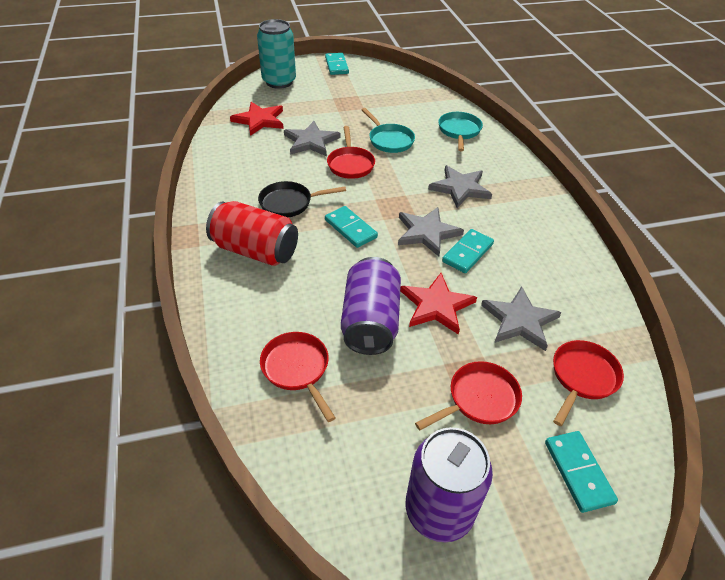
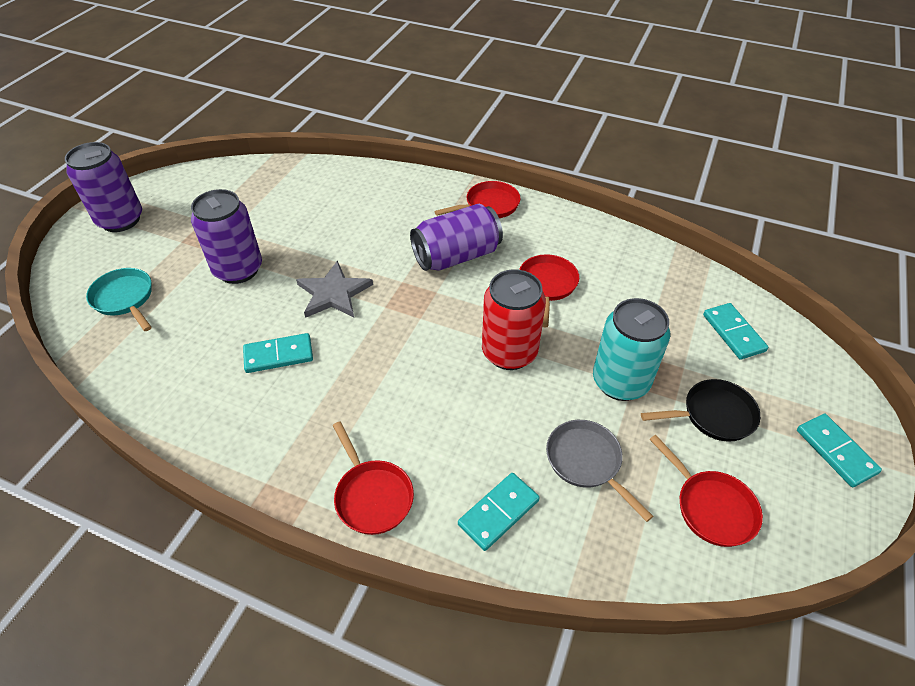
grey pan: none = 0 -> [546,420,653,522] = 1
grey star: [284,121,340,156] [398,207,464,257] [428,165,492,208] [481,286,562,351] = 4 -> [296,261,373,318] = 1
purple can: [341,257,401,355] [405,427,493,542] = 2 -> [65,142,142,232] [191,189,262,284] [410,203,503,271] = 3
red star: [230,102,284,136] [400,273,477,335] = 2 -> none = 0
turquoise pan: [361,108,415,153] [438,112,483,151] = 2 -> [86,268,152,331] = 1

